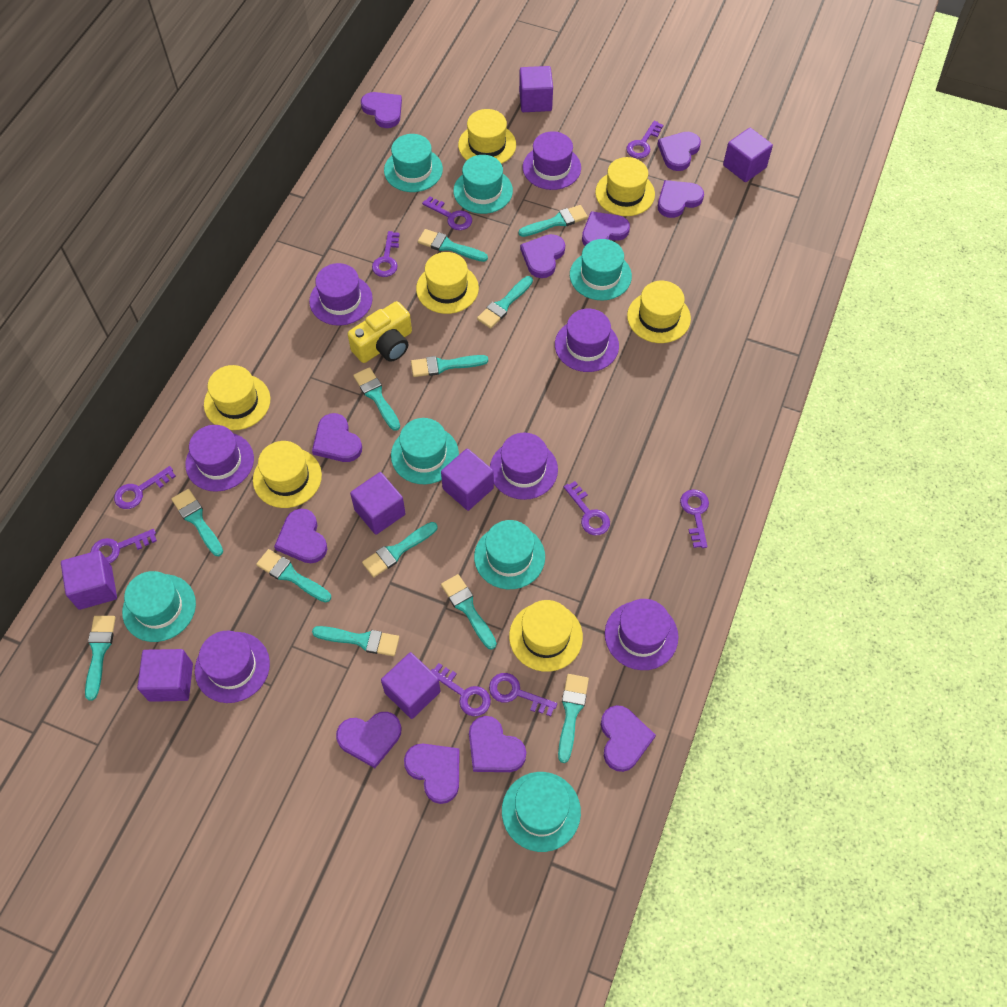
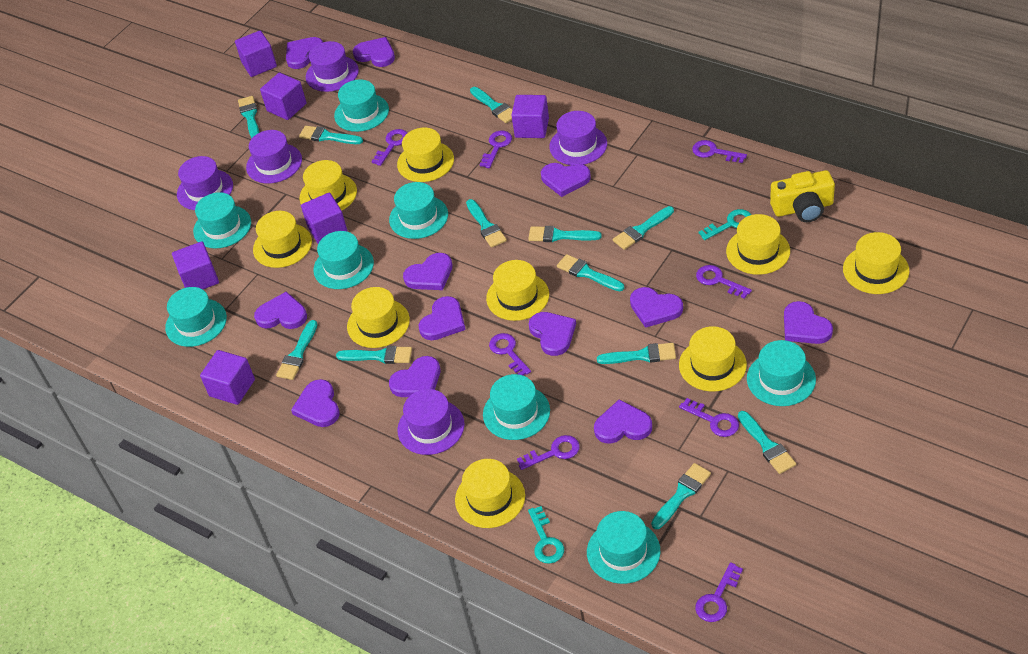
purple cube: [61,550,117,610] [137,649,193,702] [350,472,406,535] [381,652,441,719] [441,448,494,511] [519,66,553,112] [723,128,773,182] = 7 -> [172,241,219,289] [200,350,255,405] [235,30,277,77] [260,73,307,120] [301,193,348,244] [511,95,549,138] = 6
purple hat: [185,425,254,492] [195,631,270,703] [309,263,373,326] [490,433,558,500] [523,131,581,190] [555,309,619,372] [605,599,679,670] = 7 -> [177,156,233,210] [246,130,302,184] [306,41,359,92] [397,389,465,455] [549,111,607,165] = 5
purple heart: [274,509,327,563] [312,413,362,462] [336,712,401,768] [361,92,402,128] [404,744,460,804] [469,716,526,772] [520,234,565,278] [582,211,630,246] [601,705,656,772] [658,132,701,171] [658,180,704,218] = 11 -> [254,292,307,329] [286,37,323,69] [291,379,340,427] [353,37,395,67] [389,356,440,397] [403,253,452,290] [419,296,466,340] [529,312,576,356] [541,163,591,197] [594,399,652,444] [630,287,683,328] [784,301,833,344] = 12
purple key: [91,529,157,563] [114,466,176,509] [372,231,400,277] [422,197,472,230] [431,663,491,716] [489,673,557,716] [564,481,610,535] [626,121,663,159] [680,490,709,548] = 9 -> [371,129,407,166] [480,131,512,168] [489,333,531,375] [517,435,580,470] [679,398,739,437] [692,140,747,163] [695,562,743,622] [696,265,752,299] = 8
turquoise hat: [122,571,196,642] [384,134,443,192] [391,418,459,484] [453,155,513,214] [474,520,545,589] [502,772,581,852] [570,239,632,300] = 7 -> [165,287,227,347] [193,192,251,248] [313,231,374,289] [334,80,389,132] [389,182,448,239] [483,374,550,440] [587,511,660,584] [747,340,816,406] = 8
turquoise key: none = 0 -> [528,506,564,564] [699,209,751,240] = 2
yellow hat: [204,365,270,430] [253,441,322,508] [416,252,479,314] [458,109,516,164] [509,600,583,672] [595,157,655,216] [627,281,691,343] = 7 -> [253,211,312,268] [299,160,357,210] [347,287,410,348] [397,128,454,182] [455,459,525,528] [486,260,549,321] [679,326,747,392] [726,214,790,275] [843,232,909,294] = 9

